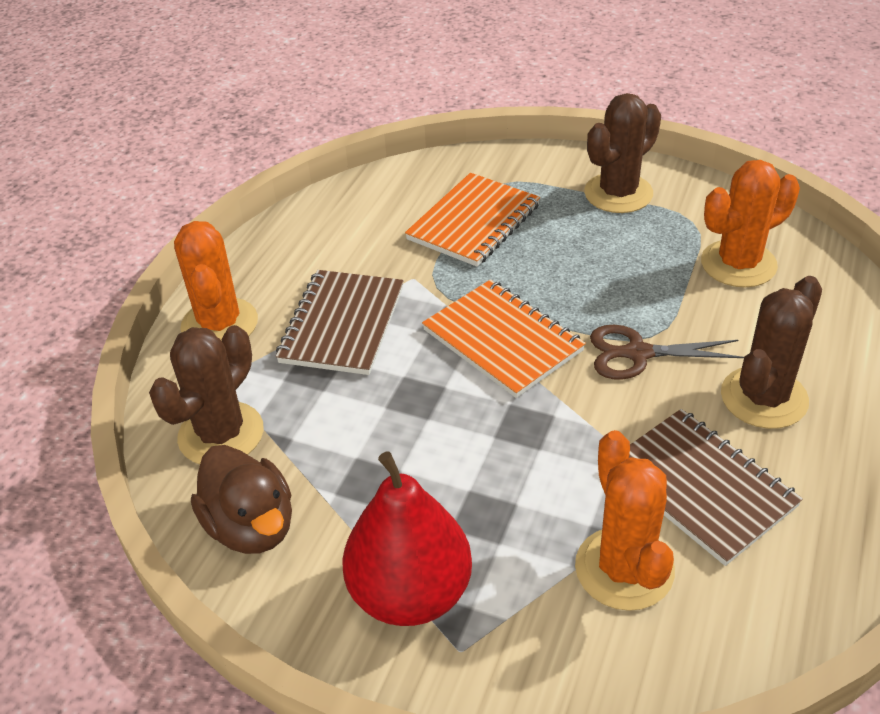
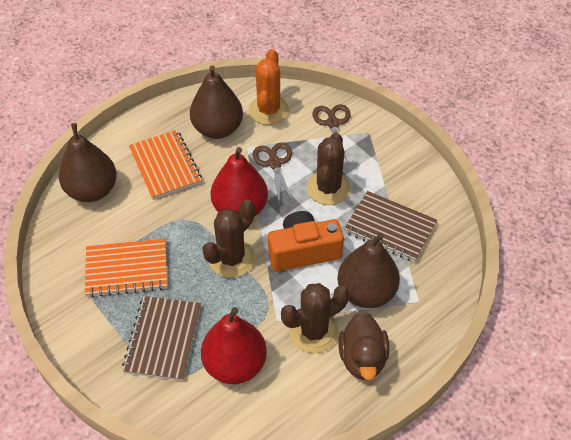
brown pear: none = 0 -> [59,123,117,202] [190,65,243,139] [337,233,400,308] = 3
brown scissors: [590,325,744,380] = 1 -> [253,142,294,204] [312,104,351,160] = 2
orange cactus: [174,221,258,341] [575,430,675,611] [701,160,800,287] = 3 -> [248,49,289,125] = 1
orange camera: none = 0 -> [268,211,344,271] = 1
red pear: [342,452,472,626] = 1 -> [201,307,267,384] [211,147,268,217] = 2

